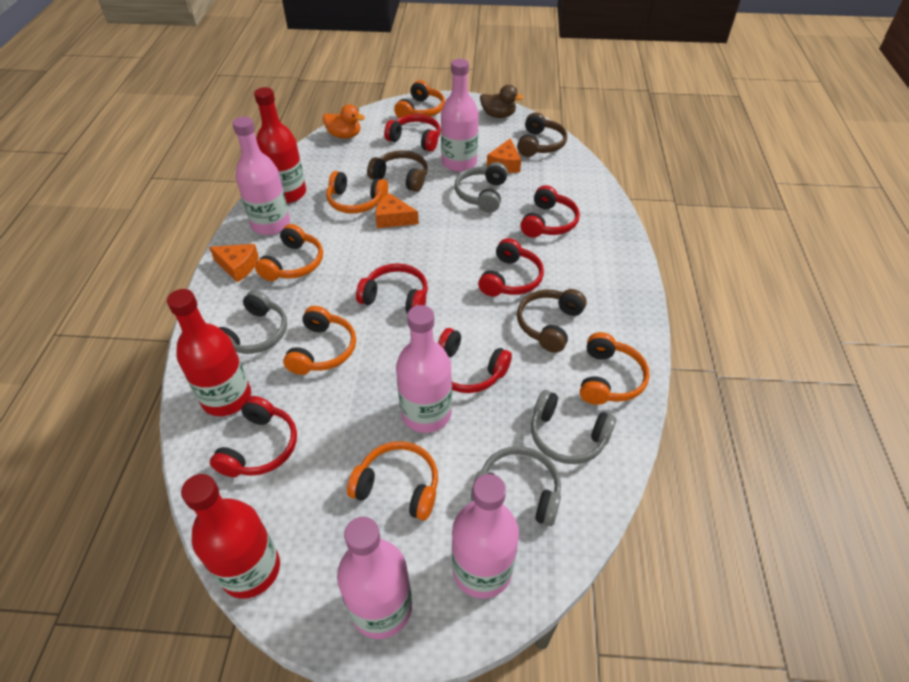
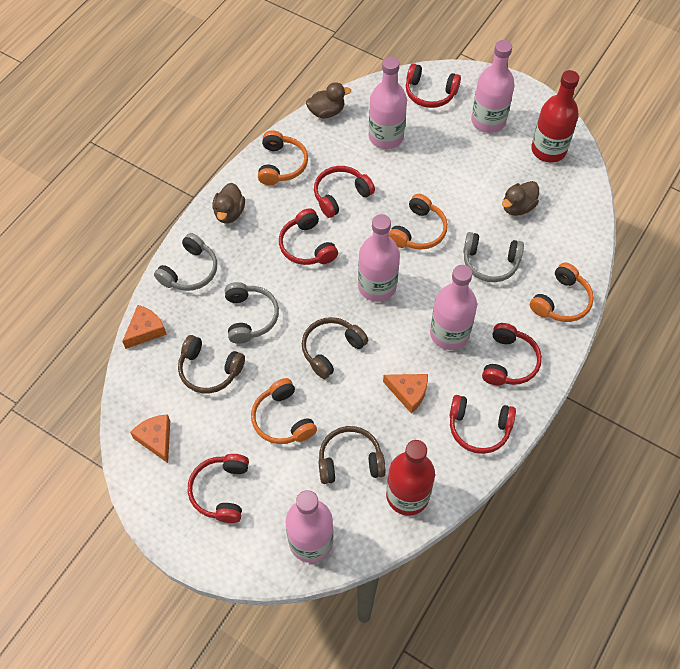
brown duck: [480,85,524,118] = 1 -> [212,183,245,224] [306,82,351,119] [502,181,539,216] = 3
grey headphones: [219,290,287,354] [454,162,508,213] [471,446,561,526] [531,390,616,464] = 4 -> [154,233,217,291] [225,282,279,344] [463,232,524,282] = 3
orange duck: [323,104,365,139] = 1 -> none = 0
orange headphones: [255,224,323,281] [283,306,356,375] [327,171,388,214] [347,441,438,521] [394,80,445,118] [580,332,650,405] = 6 -> [251,378,317,444] [258,130,308,185] [389,194,448,250] [530,263,594,322] = 4
red bottle: [167,289,251,416] [181,474,280,599] [254,87,306,203] = 3 -> [386,440,435,516] [531,70,579,163] = 2

